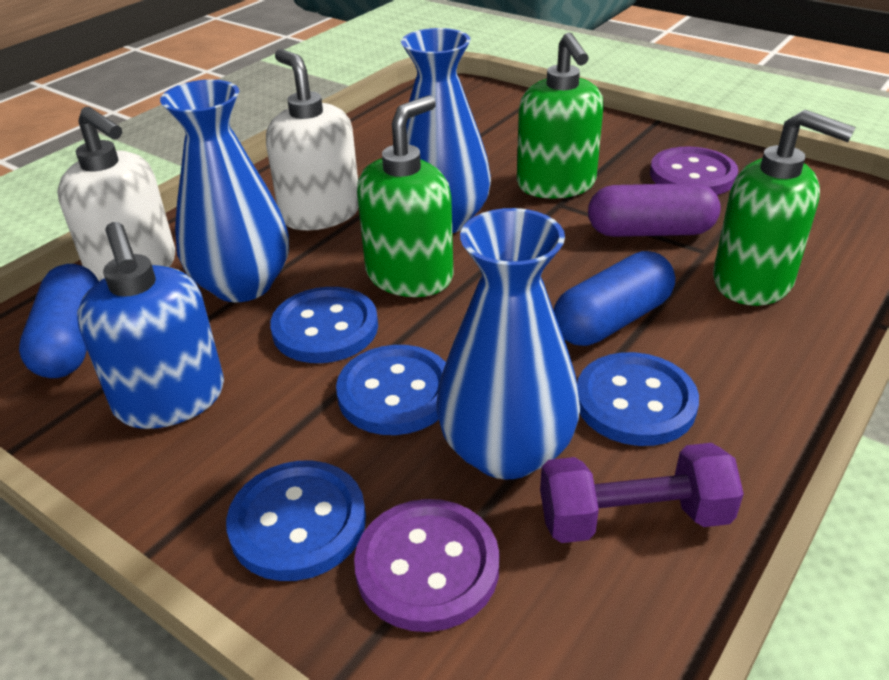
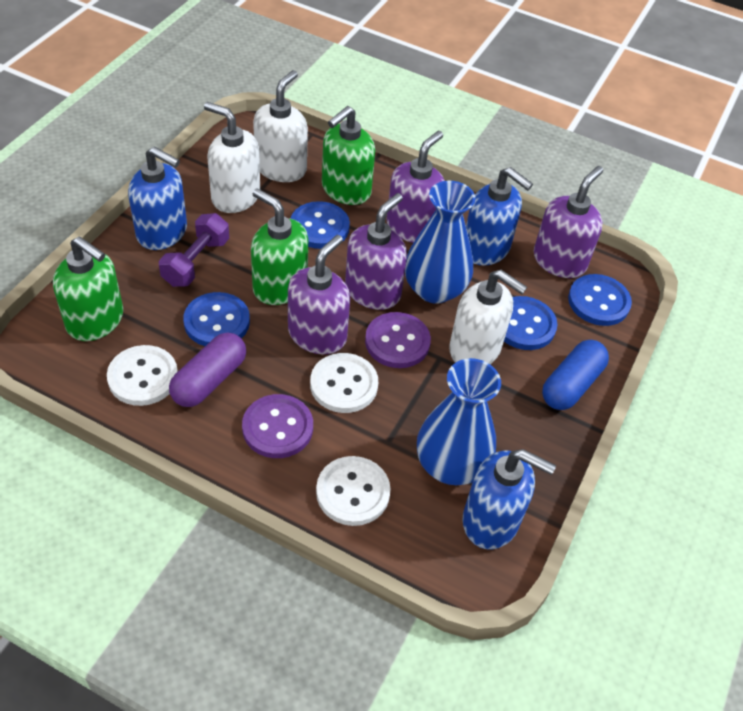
blue capsule: [19,264,99,378] [553,251,675,346] = 2 -> [542,340,609,410] = 1
blue soap dispenser: [77,222,224,429] = 1 -> [128,146,187,250] [462,449,556,549] [466,167,533,266] = 3
blue vase: [160,80,289,302] [401,28,491,233] [436,208,580,479] = 3 -> [405,181,475,304] [417,358,501,485] = 2
purple soap dispenser: none = 0 -> [288,235,350,355] [345,193,407,310] [386,131,445,243] [534,166,603,278] = 4
white button: none = 0 -> [107,345,178,406] [310,353,378,413] [316,456,391,526] = 3
white soap dispenser: [57,107,175,281] [266,49,358,230] = 2 -> [204,102,260,213] [253,70,308,182] [449,270,527,364] = 3

